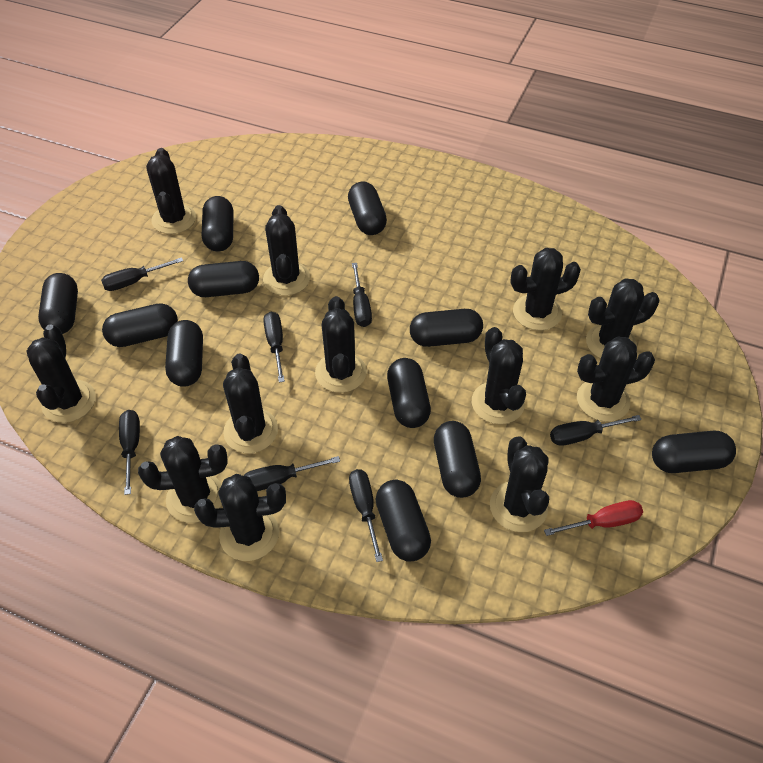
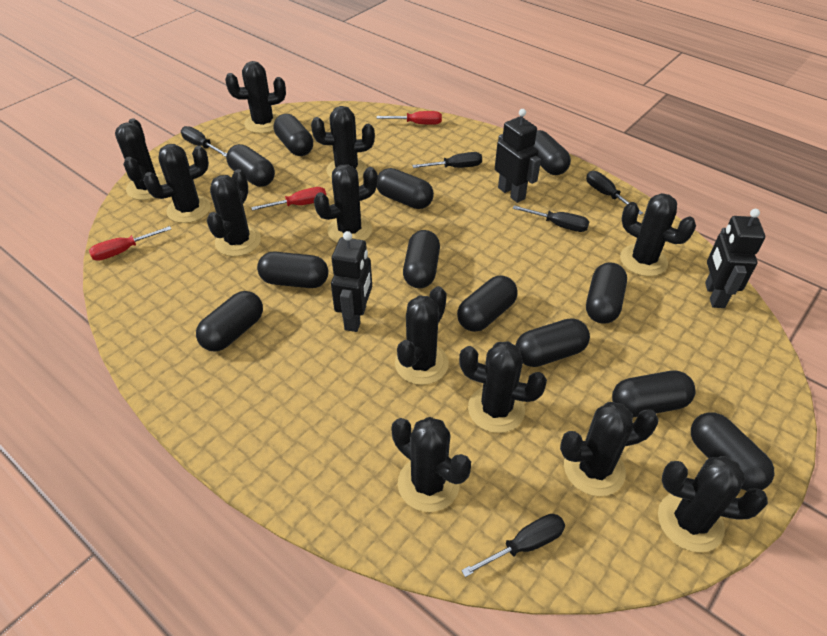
black capsule: [38,273,78,334] [102,303,178,347] [165,320,203,387] [188,261,259,297] [202,196,233,251] [348,182,387,235] [375,480,431,562] [387,358,431,428] [410,309,483,347] [434,421,481,498] [652,431,736,473] = 11 -> [196,291,263,352] [226,144,275,187] [257,252,329,288] [274,114,313,156] [377,168,434,209] [403,230,440,288] [457,276,518,332] [516,318,590,367] [533,130,571,175] [586,262,627,324] [612,370,696,417] [691,412,774,491] = 12
black robot: none = 0 -> [331,231,372,332] [495,109,541,203] [705,209,765,308] = 3
black screwdriver: [101,257,183,291] [119,410,140,495] [244,456,340,491] [263,312,285,382] [349,469,383,562] [352,263,372,327] [550,415,642,446] = 7 -> [181,126,227,157] [412,152,482,168] [461,514,565,577] [513,205,589,232] [586,171,643,215] = 5
red screwdriver: [544,500,643,536] = 1 -> [89,226,171,261] [251,187,326,211] [377,111,442,125] = 3

